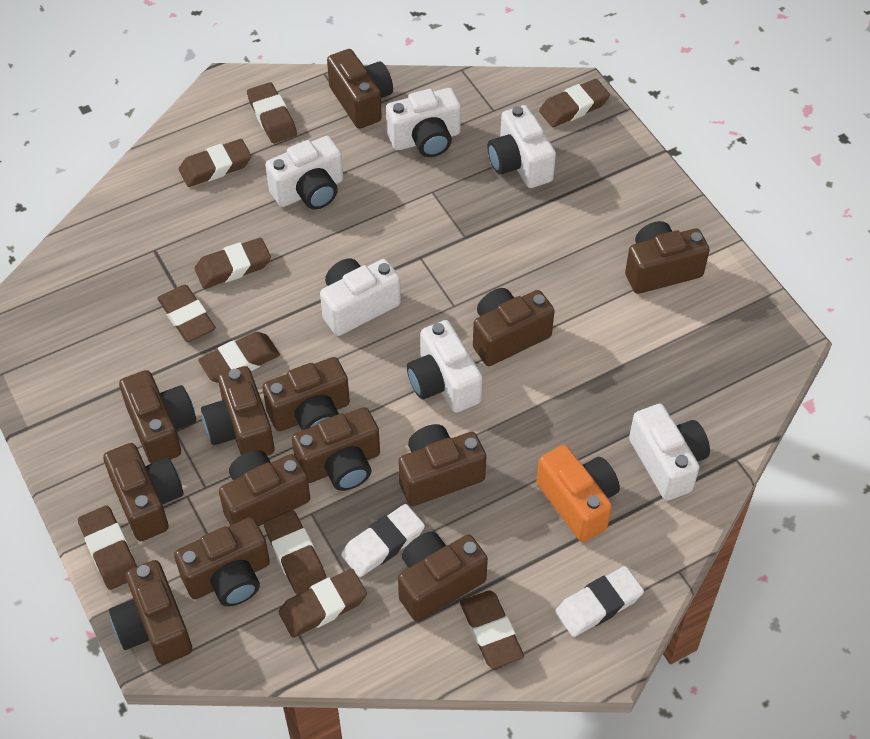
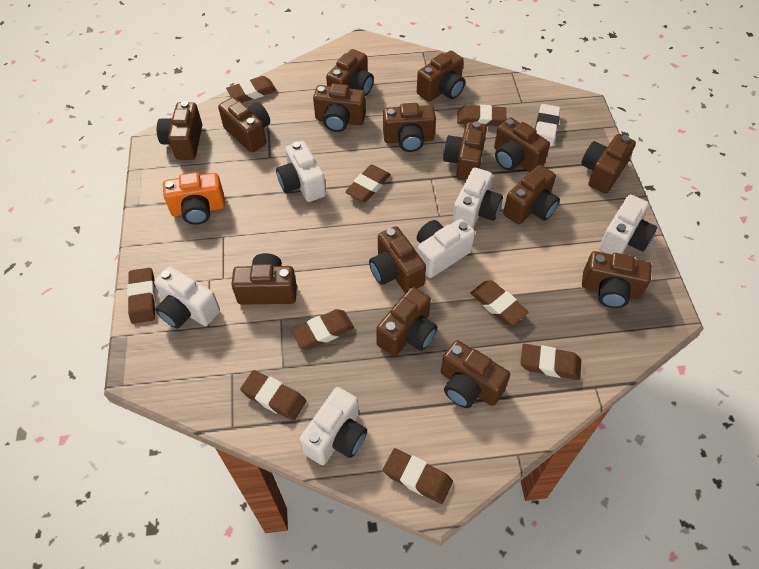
brown camera: [103,443,184,541] [109,560,192,665] [119,370,196,464] [174,517,270,607] [201,366,274,456] [219,450,310,526] [262,357,350,431] [292,407,380,491] [327,49,393,129] [398,424,486,506] [398,532,488,621] [473,288,555,366] [625,221,710,294] = 13 -> [157,101,202,160] [218,97,270,153] [231,253,297,304] [313,83,366,132] [326,49,374,96] [369,226,426,293] [376,287,437,356] [383,103,436,152] [417,51,465,102] [441,340,510,408] [443,121,487,181] [494,118,550,172] [503,165,560,224] [581,134,636,193] [582,251,652,308] = 15
brown eraser: [78,505,137,590] [157,285,216,342] [179,139,251,187] [195,238,271,288] [198,332,280,383] [247,82,297,143] [264,510,327,595] [279,569,367,638] [460,590,524,669] [539,79,610,127] = 10 -> [127,268,156,324] [226,76,277,103] [240,370,306,421] [291,309,354,350] [345,165,391,202] [383,448,453,504] [457,105,506,126] [471,280,528,325] [521,344,581,380] = 9
white eraser: [341,504,425,577] [555,566,644,637] = 2 -> [535,104,560,147] = 1

